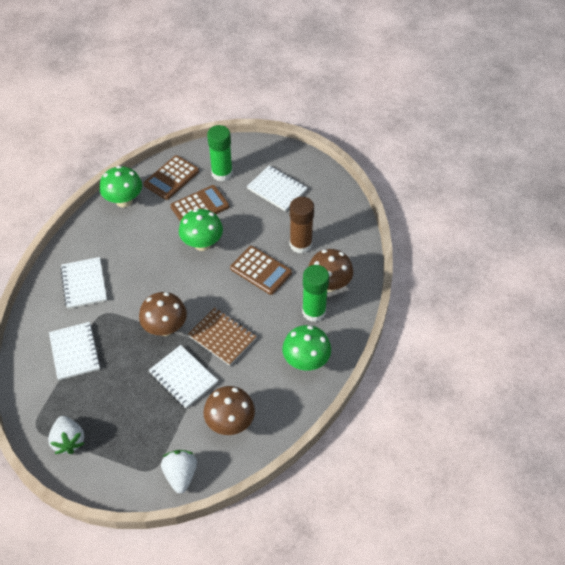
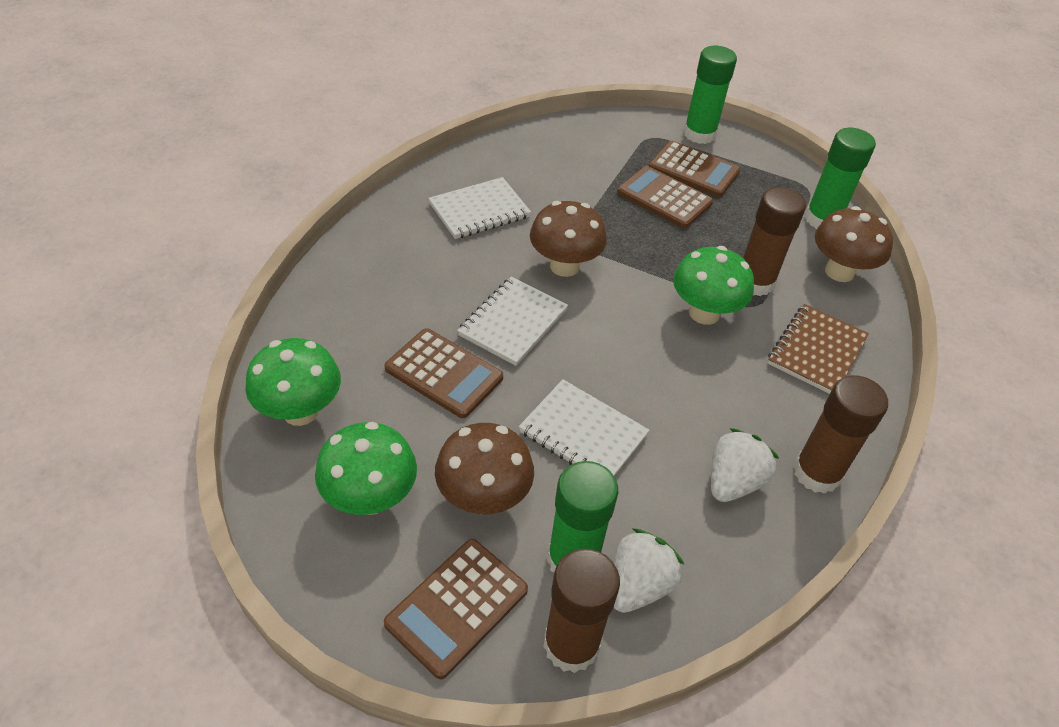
brown calculator: [144,155,199,200] [170,185,229,222] [230,246,292,295] = 3 -> [384,328,503,418] [384,539,528,679] [617,166,713,228] [649,141,740,197] = 4
brown glue stick: [290,197,314,254] = 1 -> [543,549,620,673] [743,187,806,296] [793,375,888,494] = 3
green glue stick: [207,125,233,181] [302,265,329,322] = 2 -> [547,461,618,572] [683,46,737,144] [805,128,876,229] = 3
white notebook: [49,322,101,381] [60,257,107,309] [148,345,218,408] [247,166,307,211] = 4 -> [428,177,531,239] [457,277,568,366] [519,379,649,476] = 3

